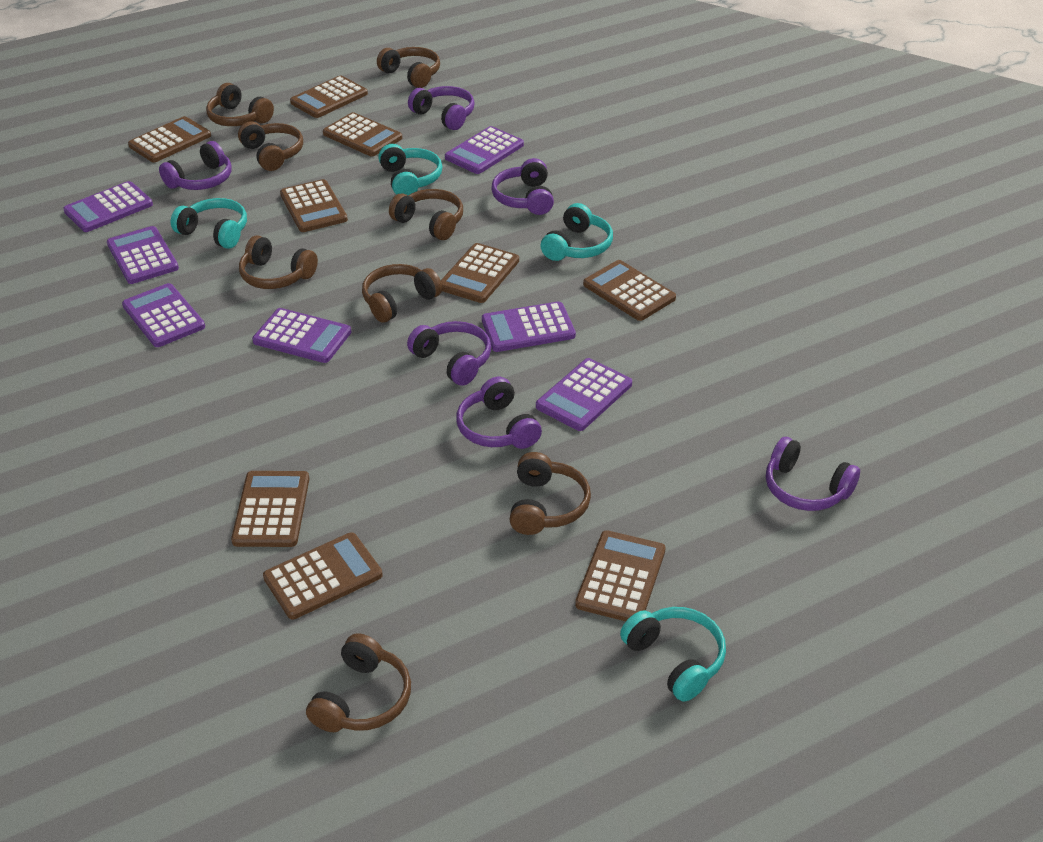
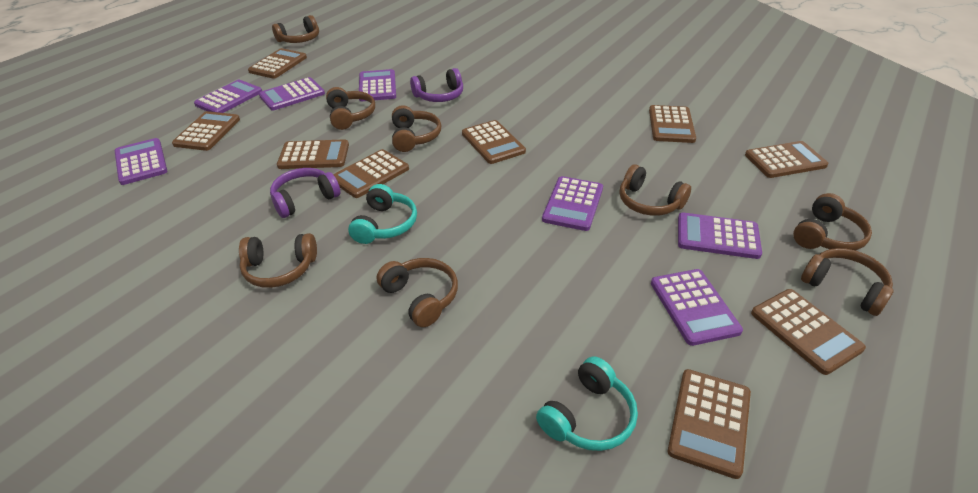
purple headphones: [159,141,231,190] [407,321,491,386] [408,86,475,130] [456,377,542,449] [492,158,554,215] [766,437,860,511] = 6 -> [270,168,340,218] [410,68,463,102] = 2
turquoise headphones: [171,198,247,249] [378,144,442,195] [541,203,613,261] [620,607,726,701] = 4 -> [348,184,417,244] [536,356,638,451] = 2

